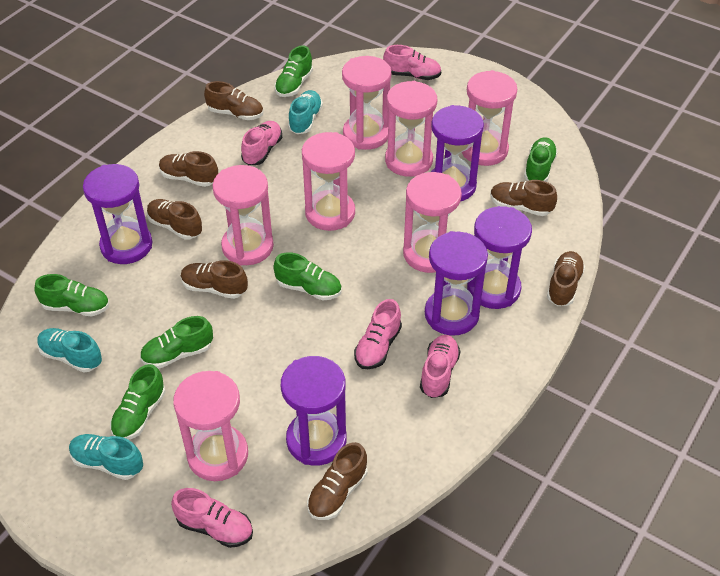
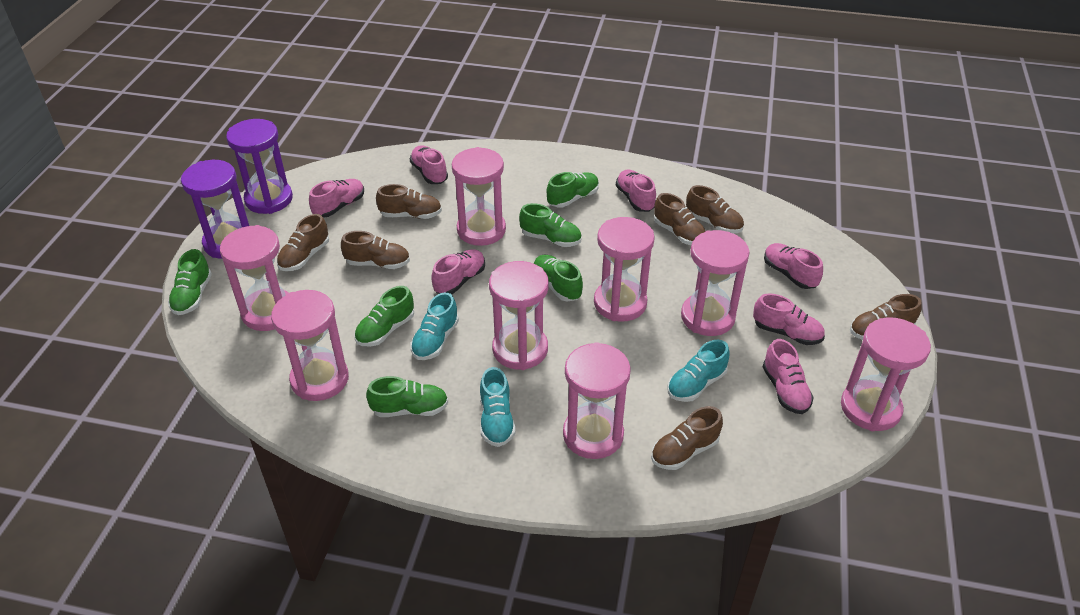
pink hourglass: [173,371,248,481] [212,165,274,266] [302,132,355,231] [342,56,391,150] [385,81,437,177] [403,172,462,273] [462,70,517,166] = 7 -> [220,225,289,331] [271,290,349,401] [452,147,506,246] [489,261,549,370] [563,342,631,459] [594,217,655,322] [681,230,750,336] [841,317,931,431] = 8
pink shoe: [171,488,253,548] [241,121,282,165] [354,299,402,369] [383,45,441,80] [420,335,460,398] = 5 -> [309,179,364,218] [410,145,448,184] [431,249,485,294] [616,169,656,212] [753,293,825,345] [763,339,814,414] [764,243,823,289] = 7
purple hourglass: [83,164,152,264] [281,356,346,466] [425,231,488,336] [431,105,484,202] [467,206,532,309] = 5 -> [181,160,249,259] [226,119,293,214] = 2

